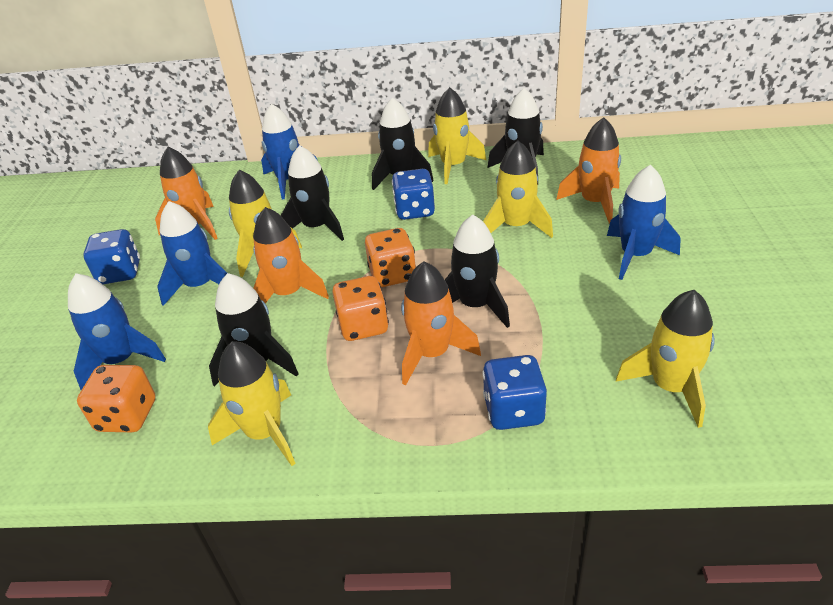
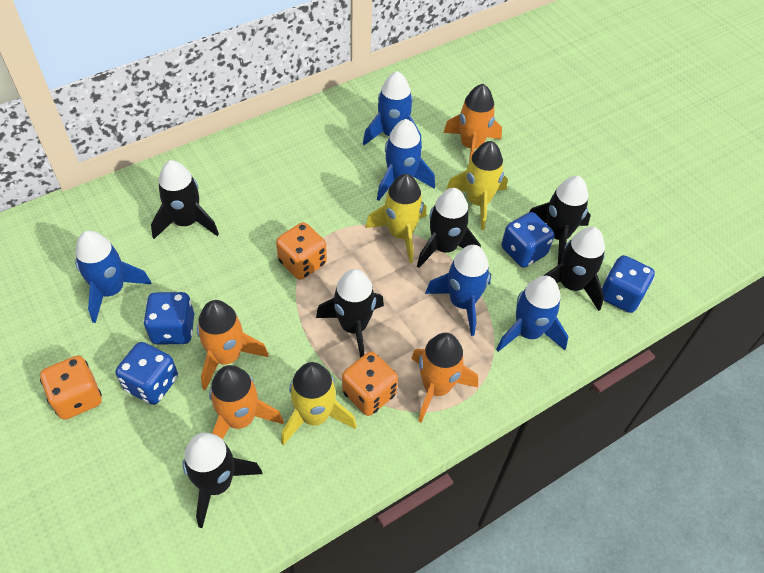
black rocket: [209,273,299,387] [281,145,344,241] [372,97,434,190] [445,215,510,328] [487,88,544,185] = 5 -> [151,160,219,239] [182,433,263,528] [316,269,384,358] [417,188,481,268] [530,176,591,265] [543,227,605,311] = 6
blue dice: [83,229,140,284] [391,169,435,220] [482,355,547,430] = 3 -> [116,342,178,405] [143,292,194,345] [502,212,554,267] [601,255,655,313] = 4
blue rocket: [68,273,166,390] [157,201,227,306] [261,104,317,199] [607,165,681,280] = 4 -> [75,231,151,323] [363,71,422,148] [377,119,435,201] [425,245,491,336] [496,276,568,352] = 5
yellow rocket: [208,341,296,466] [229,170,302,277] [428,87,486,184] [483,141,553,238] [616,290,715,428] = 5 -> [281,362,357,445] [365,174,426,263] [446,141,508,230] = 3

